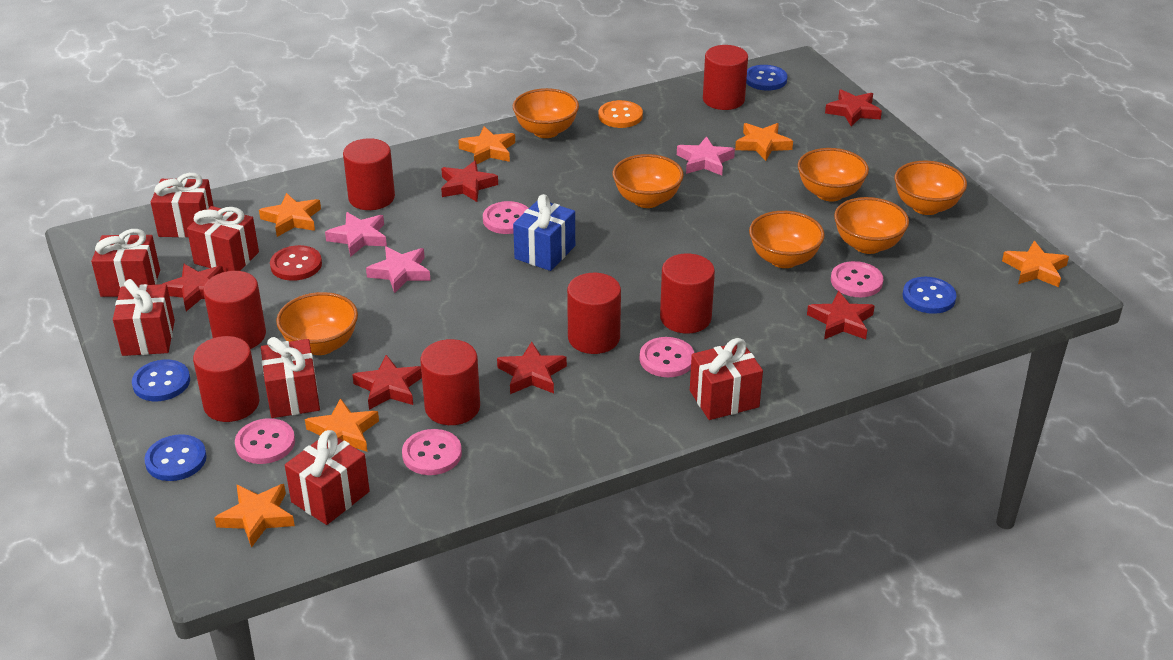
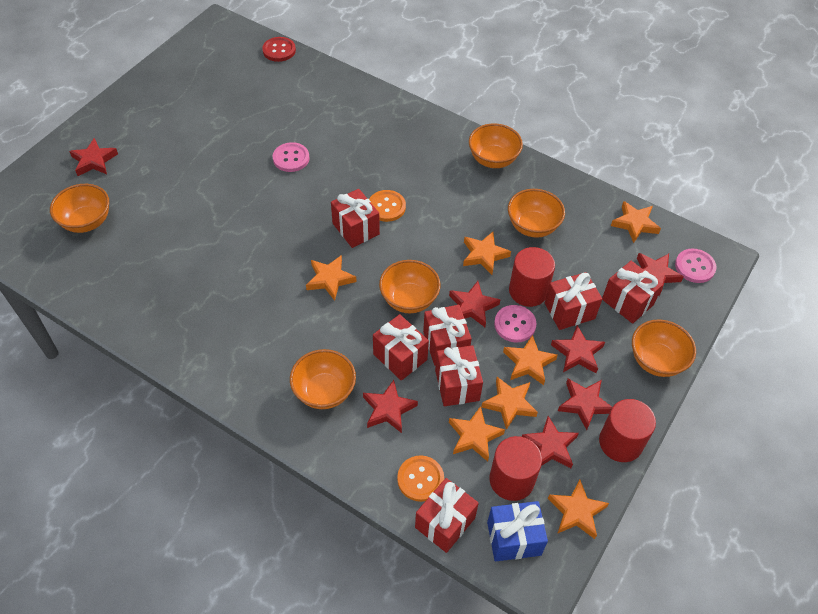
blue button: [132,360,190,401] [144,434,207,481] [746,65,787,91] [902,277,957,314] = 4 -> none = 0
orange bowl: [276,292,358,355] [513,88,579,138] [613,154,684,208] [749,211,825,268] [798,148,869,201] [834,197,909,254] [895,161,967,215] = 7 -> [50,184,109,233] [290,349,356,409] [379,260,441,313] [469,124,523,168] [508,189,565,238] [632,320,696,377] = 6
orange button: [599,100,643,128] = 1 -> [369,190,406,222] [397,455,444,502] = 2
orange star: [214,484,295,548] [259,193,321,237] [305,398,379,451] [458,126,515,164] [735,123,793,161] [1002,241,1069,287] = 6 -> [306,255,357,301] [449,406,505,462] [463,232,511,275] [481,377,538,430] [503,335,558,385] [548,479,609,539] [611,201,661,243] = 7
pink button: [235,418,295,464] [402,429,462,475] [483,201,529,234] [640,337,694,377] [831,261,883,297] = 5 -> [273,142,309,172] [494,305,537,342] [675,249,717,283] = 3
pink star: [325,212,387,257] [366,246,431,293] [677,136,735,176] = 3 -> none = 0
red cylinder: [193,336,260,422] [203,271,266,349] [343,138,395,210] [420,339,480,425] [567,273,621,354] [660,253,715,334] [703,45,748,110] = 7 -> [490,436,542,501] [509,247,555,307] [599,399,656,462] = 3
red star: [162,264,223,311] [352,355,422,410] [441,161,498,202] [497,342,567,394] [807,291,875,340] [825,89,882,126] = 6 -> [69,138,118,176] [363,380,418,433] [449,281,500,327] [522,416,579,468] [551,325,605,373] [558,379,612,430] [637,253,683,296] = 7

